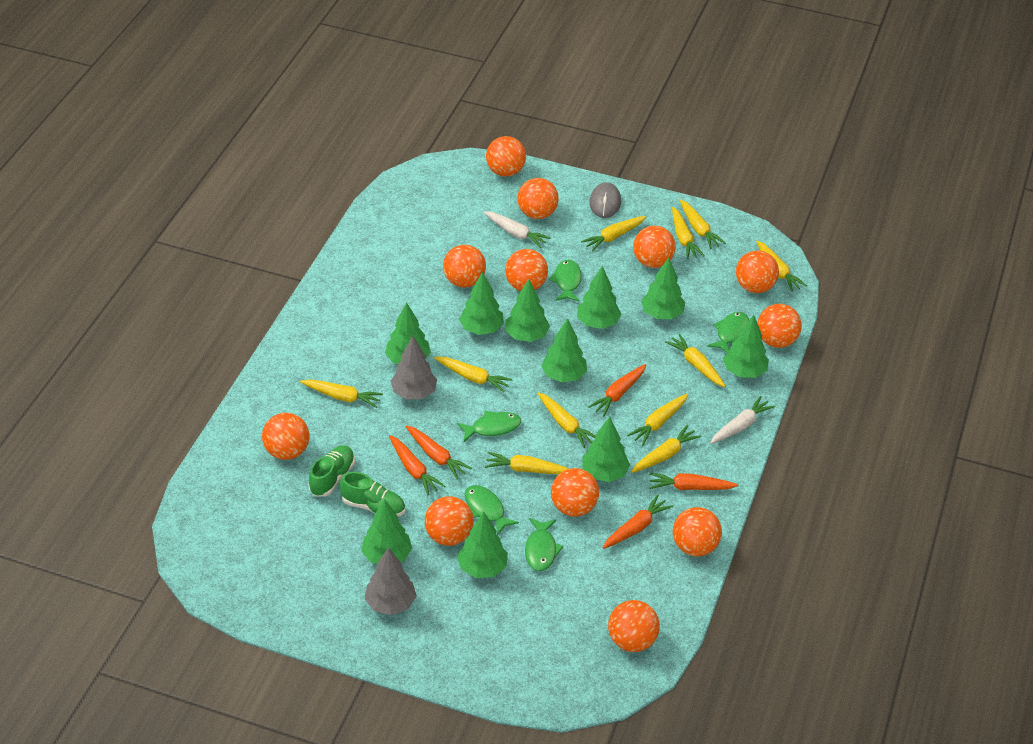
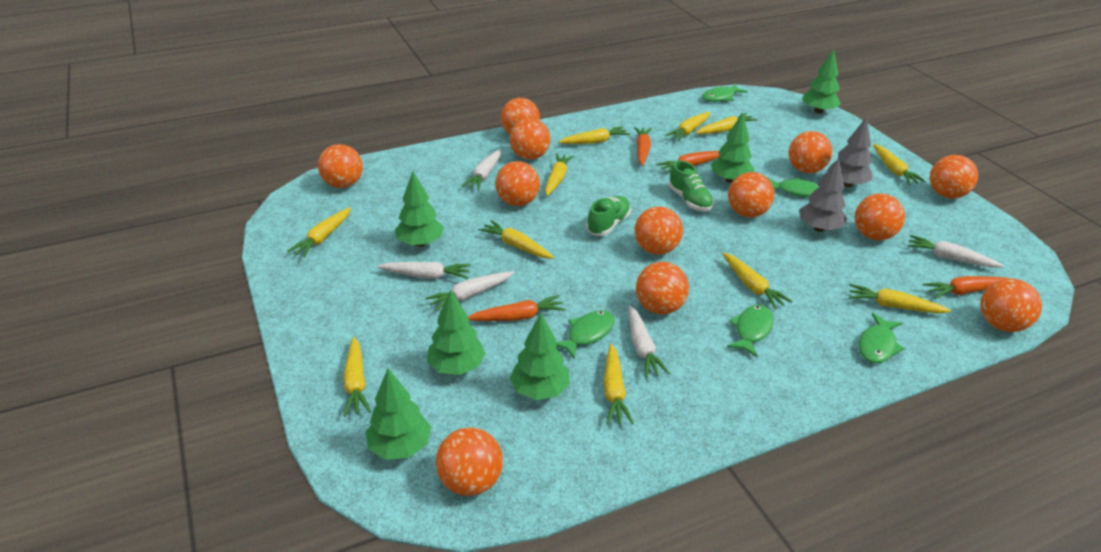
green tree: [361,499,412,564] [385,302,431,364] [457,511,508,578] [459,271,504,335] [505,279,550,342] [541,318,587,382] [577,266,622,329] [582,417,630,482] [641,257,685,319] [723,315,769,378] = 10 -> [365,368,431,460] [395,171,444,247] [427,289,486,375] [510,313,570,400] [711,112,755,183] [802,49,841,114] = 6
grey mouse: [589,182,621,218] = 1 -> none = 0
orange carrot: [389,435,445,495] [406,425,472,479] [588,364,646,416] [603,495,673,549] [649,473,738,490] = 5 -> [468,295,565,321] [634,127,651,166] [657,151,720,173] [923,276,1011,299] = 4
white carrot: [483,211,551,248] [710,396,775,444] = 2 -> [377,262,471,279] [425,271,515,311] [462,149,501,190] [629,305,670,378] [907,235,1004,268] = 5

